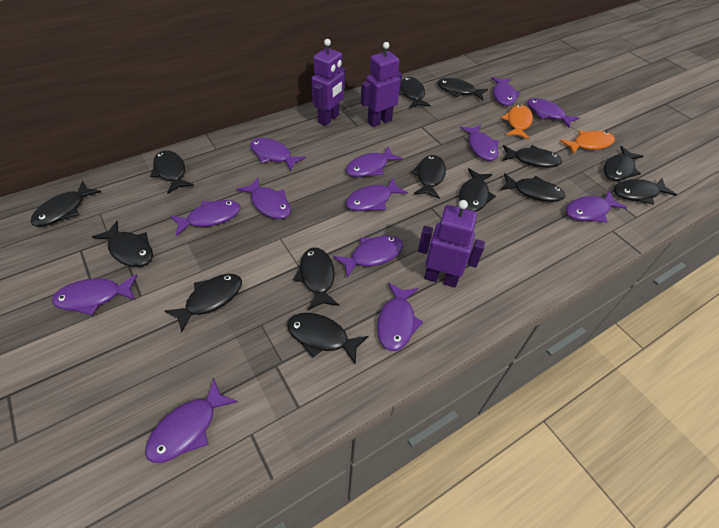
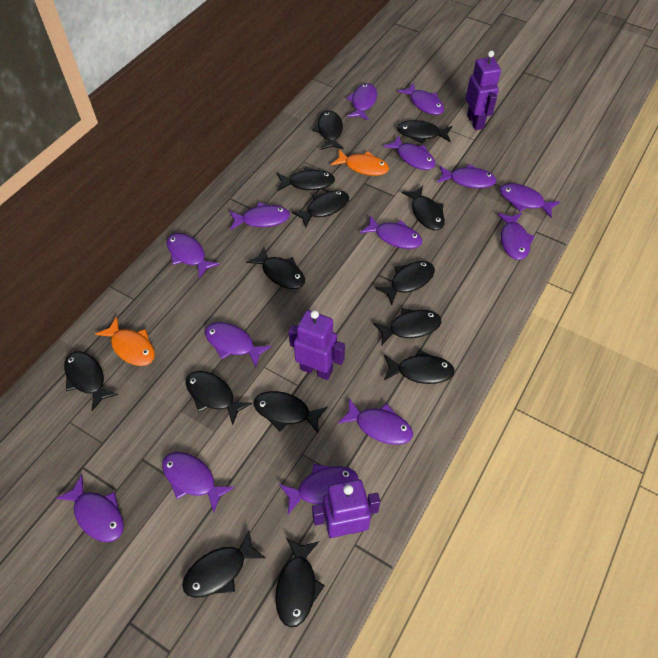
purple fish: [52,274,137,315] [145,379,238,463] [170,200,241,236] [237,177,291,219] [250,138,306,171] [333,236,403,278] [345,178,408,211] [346,147,403,177] [377,283,423,351] [460,125,499,161] [491,77,521,106] [527,98,580,128] [566,191,627,222] = 13 -> [56,475,124,542] [162,452,234,512] [167,233,220,279] [205,322,271,367] [229,202,290,230] [279,464,358,514] [338,398,413,445] [346,83,377,120] [360,215,422,249] [383,135,435,170] [398,82,444,115] [437,164,497,188] [497,213,535,260] [500,183,560,218] = 14

